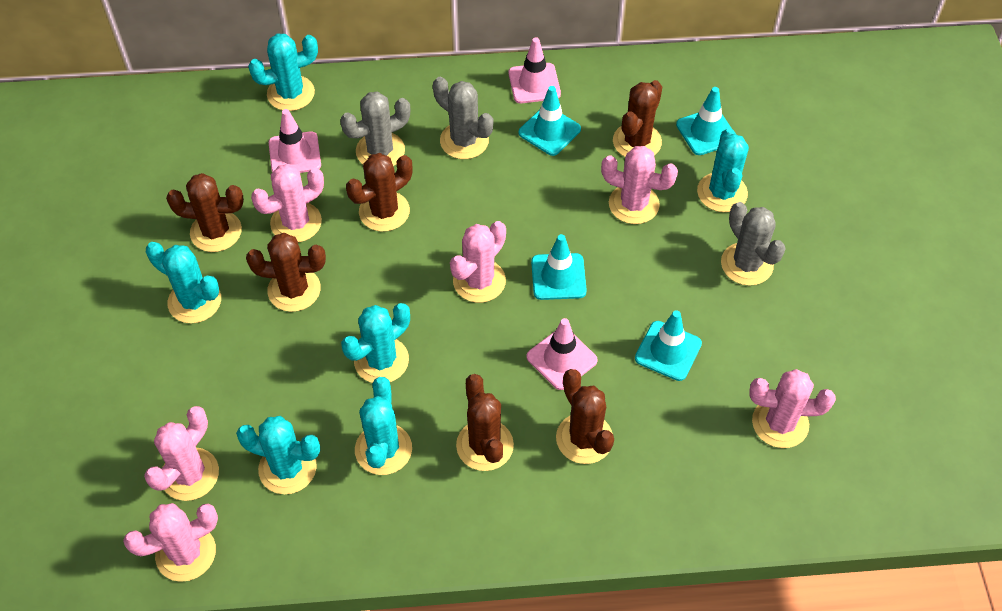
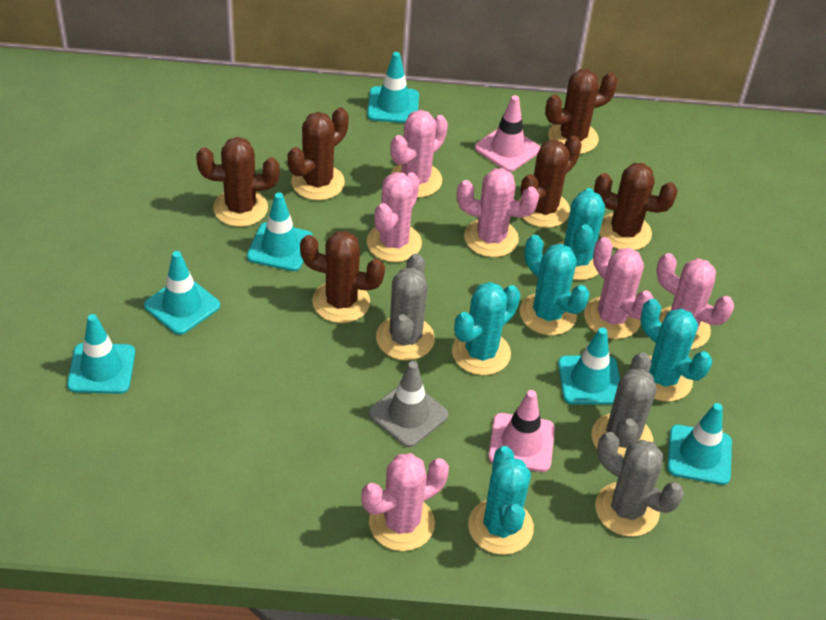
grey traffic cone: none = 0 -> [369,361,448,447] = 1
pink traffic cone: [269,109,321,173] [509,37,561,103] [526,318,598,390] = 3 -> [475,95,541,172] [488,390,555,472] = 2
turquoise cactus: [146,242,221,323] [236,416,320,494] [248,34,318,111] [341,303,410,383] [355,377,412,475] [697,128,749,212] = 6 -> [452,282,520,375] [468,446,534,555] [520,235,590,335] [556,188,605,280] [640,299,712,402] = 5
turquoise traffic cone: [519,86,581,156] [531,234,587,300] [635,310,702,381] [676,87,731,155] = 4 -> [67,314,135,394] [144,251,220,335] [247,192,313,271] [367,52,419,123] [558,327,620,405] [667,403,732,485] = 6

